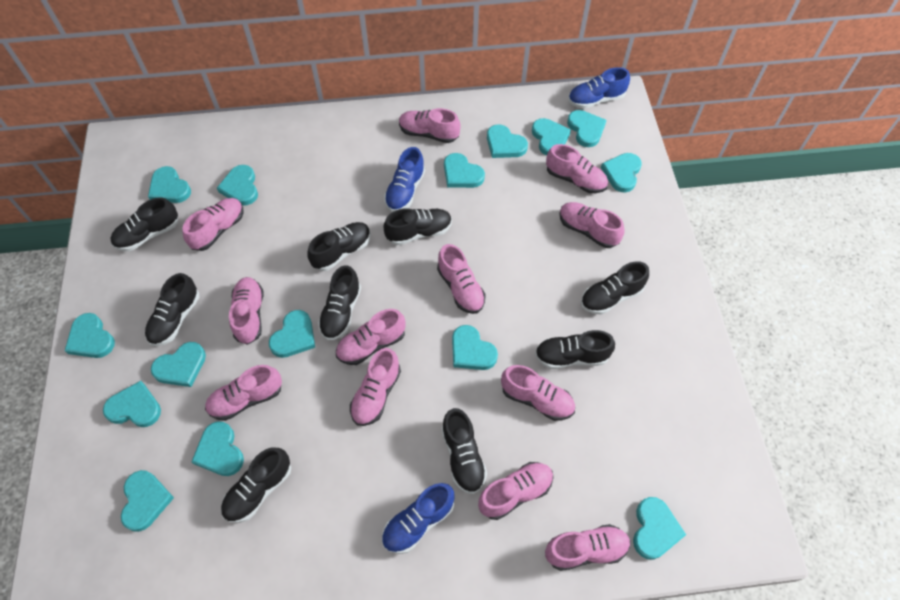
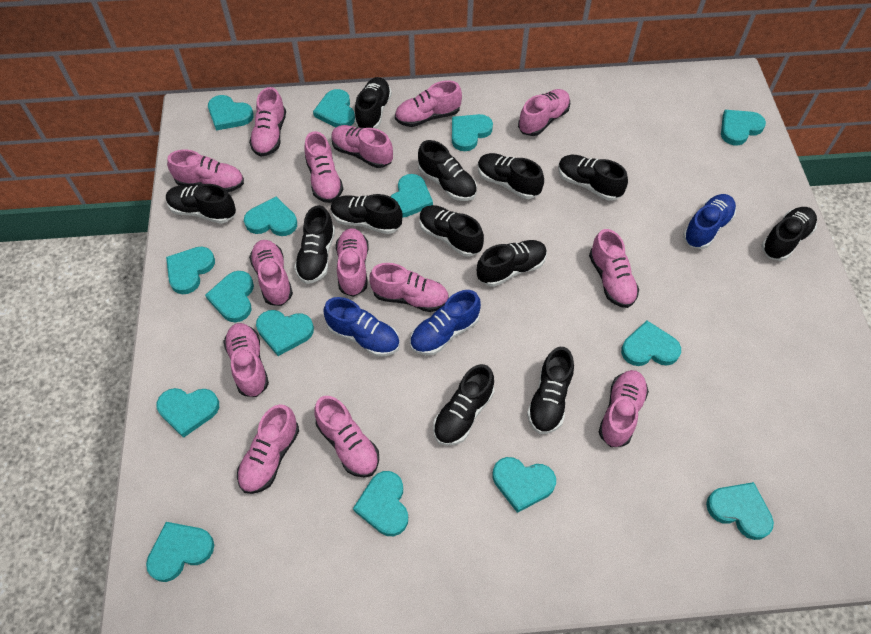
black shoe: [110,198,178,251] [145,273,199,346] [221,448,291,523] [308,222,371,271] [318,265,361,340] [384,208,452,245] [441,408,487,494] [535,330,615,369] [581,261,649,315] = 9 -> [166,184,236,224] [294,205,335,284] [331,194,403,234] [355,77,392,129] [418,140,477,201] [419,205,484,257] [433,364,494,446] [477,240,547,287] [478,153,544,199] [527,347,574,434] [558,155,628,201] [761,207,817,261] = 12
pink shoe: [182,198,243,251] [205,365,282,421] [229,277,264,345] [336,309,406,365] [350,348,401,426] [399,108,460,143] [437,244,486,314] [478,462,554,520] [501,365,575,421] [545,524,631,571] [546,144,608,193] [559,202,625,248] = 12 -> [167,150,244,192] [223,323,269,397] [237,404,299,494] [249,87,286,157] [249,240,293,306] [304,131,343,203] [315,396,379,478] [331,125,393,168] [336,228,369,297] [369,263,449,312] [395,80,462,127] [518,89,570,136] [589,229,639,308] [599,370,649,447] = 14

